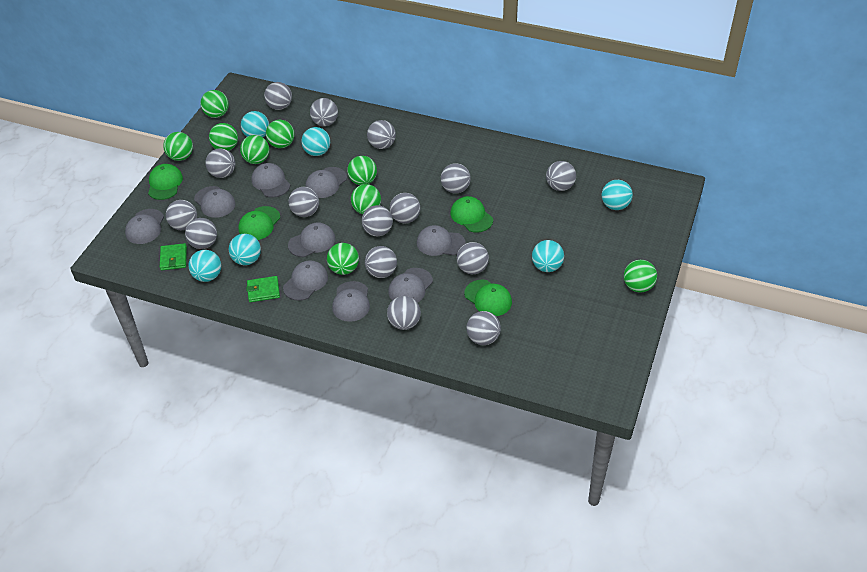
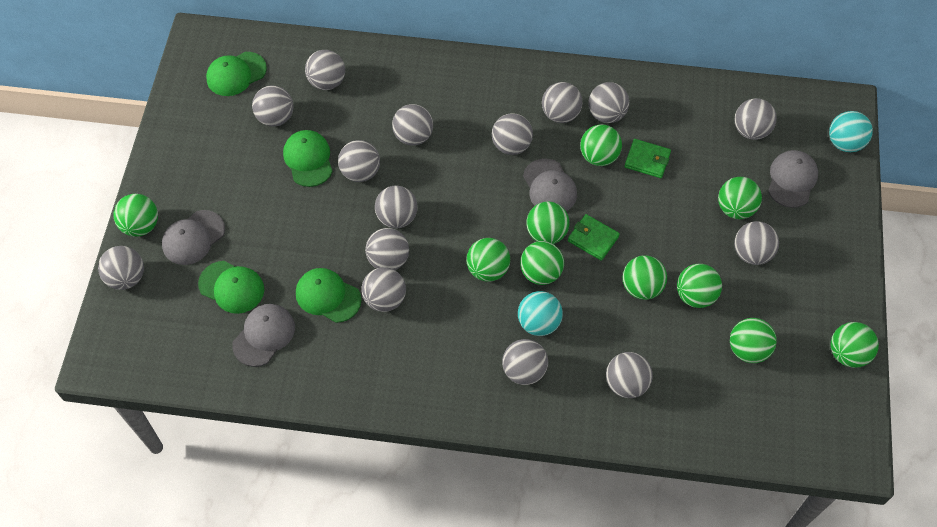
green ball: [163,132,193,161] [201,90,229,118] [209,123,238,151] [240,135,269,164] [266,120,295,148] [327,243,359,275] [347,156,377,185] [351,184,381,214] [624,260,657,293] = 9 -> [113,194,158,237] [467,238,510,282] [520,241,564,285] [526,201,569,244] [580,124,622,166] [623,255,667,300] [677,264,722,308] [718,177,762,219] [730,318,777,363] [831,322,879,368] = 10
grey cap: [125,209,164,244] [194,186,235,218] [251,163,290,198] [283,260,328,301] [288,222,335,257] [305,167,347,198] [332,281,370,322] [388,268,433,303] [417,225,465,256] = 9 -> [162,210,225,265] [232,304,295,367] [523,159,577,211] [768,150,818,208] = 4
turquoise ball: [188,250,221,282] [229,234,261,265] [241,111,269,137] [301,127,330,156] [532,240,564,272] [602,180,633,210] = 6 -> [518,291,563,336] [829,111,873,152] = 2

